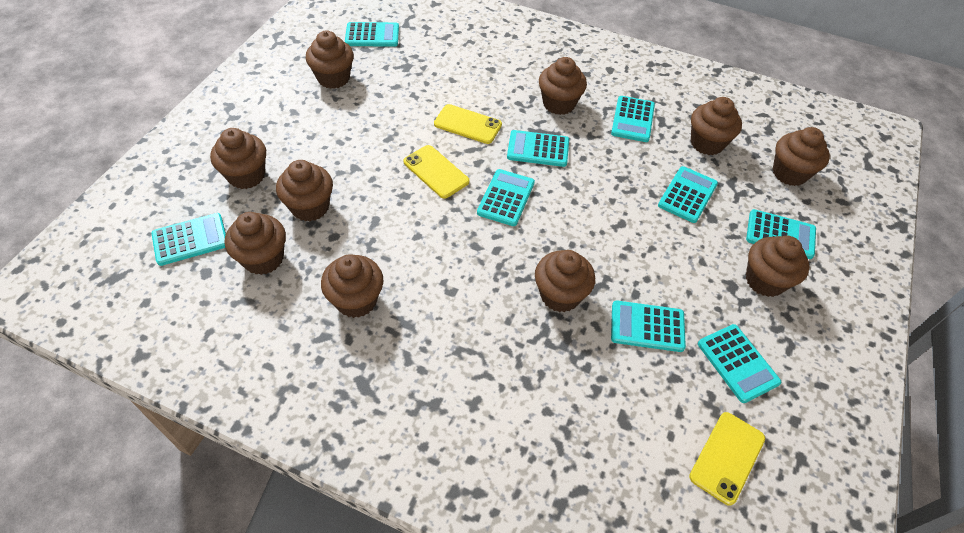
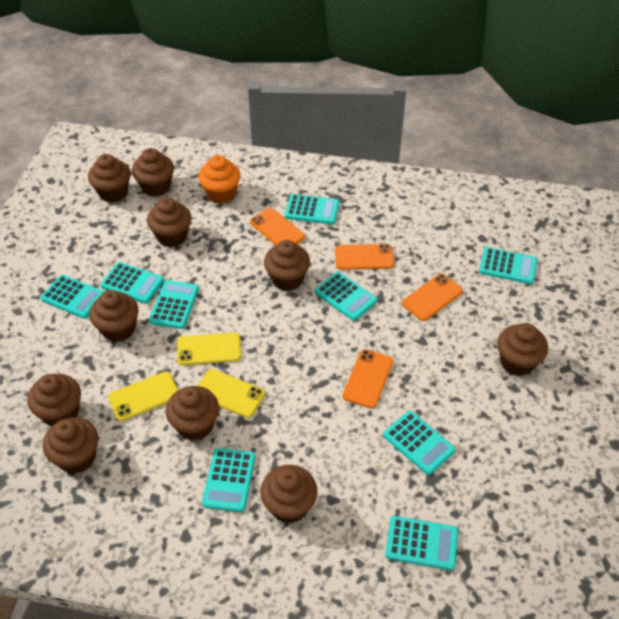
orange cupcake: none = 0 -> [198,155,241,204] = 1
orange phone: none = 0 -> [250,208,305,245] [335,244,394,270] [342,349,393,408] [402,274,463,321] = 4

